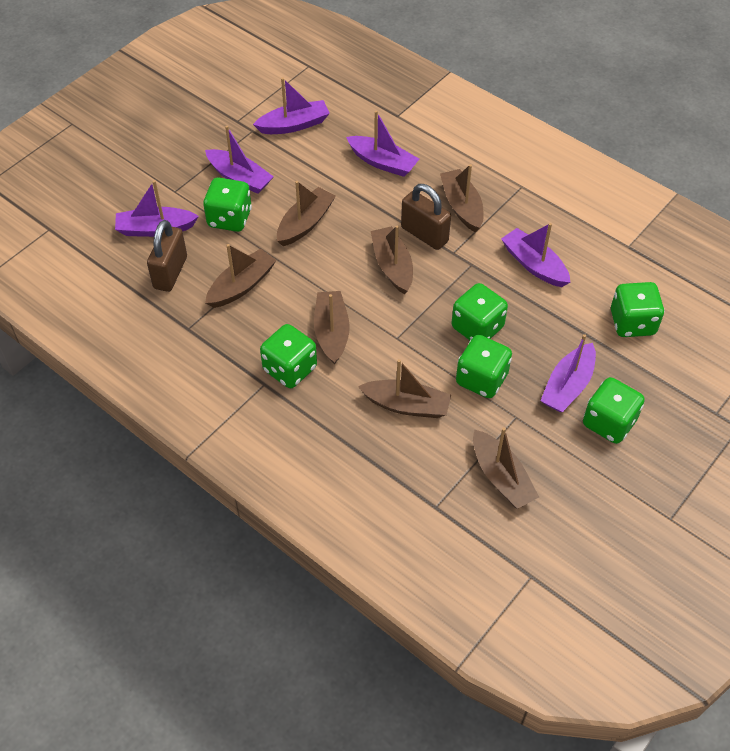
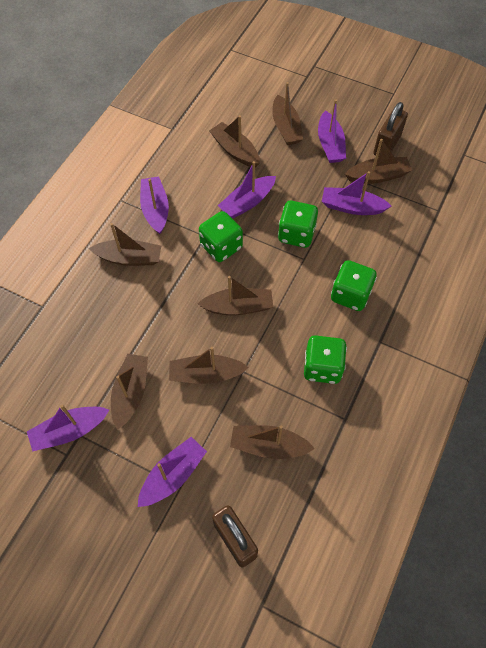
brown boat: [205,244,277,308] [277,181,336,246] [314,291,350,365] [358,359,451,418] [371,225,413,294] [440,164,484,232] [473,427,539,509] = 7 -> [89,223,161,266] [111,354,148,430] [169,347,249,384] [198,276,273,315] [209,115,260,167] [230,425,315,459] [272,82,303,145] [345,139,412,184] = 8
green dice: [203,178,252,232] [260,324,317,388] [452,283,508,340] [456,335,512,398] [583,377,645,444] [611,282,664,337] = 6 -> [199,211,243,262] [278,201,318,248] [304,335,347,384] [331,260,377,311] = 4

